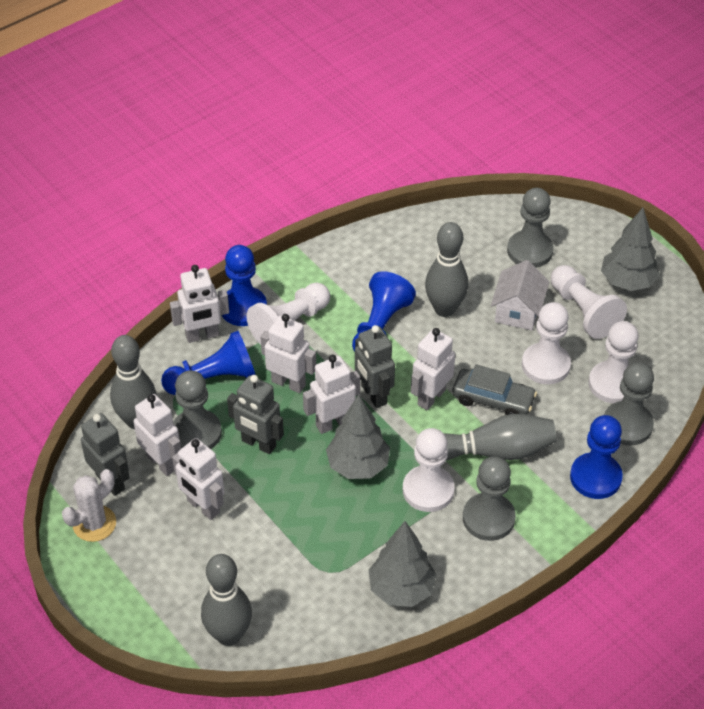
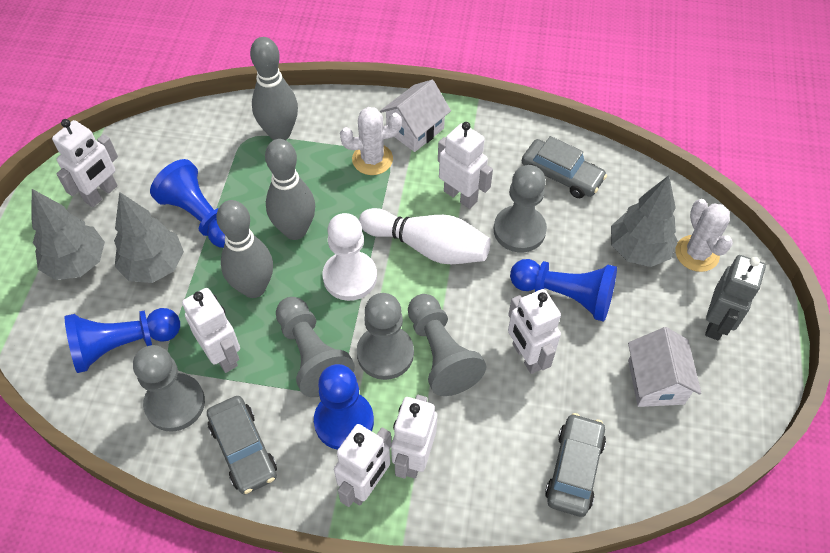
grey bowling pin: [110,335,157,429] [201,554,252,646] [425,222,468,317] [444,414,557,460] = 4 -> [216,200,273,298] [250,37,298,140] [265,139,315,240] = 3
grey car: [452,364,537,415] = 1 -> [207,396,277,494] [522,136,607,198] [545,413,606,517] = 3
grey pawn: [173,370,222,449] [463,456,516,541] [507,188,553,268] [604,362,654,445] = 4 -> [133,345,205,432] [276,297,355,397] [357,293,414,380] [408,294,486,396] [494,165,547,252] = 5
grey robot: [81,413,129,496] [227,375,284,454] [355,325,395,408] = 3 -> [705,255,766,340] = 1
white bowling pin: none = 0 -> [359,208,491,264] = 1
white cactus: [62,469,116,542] = 1 -> [340,107,402,175] [675,199,733,272] = 2
white house: [491,260,549,330] = 1 -> [380,80,451,152] [628,327,701,407] = 2
white pawn: [246,283,330,344] [403,428,455,512] [522,302,571,384] [551,265,627,339] [589,321,638,403] = 5 -> [323,213,377,301] = 1

